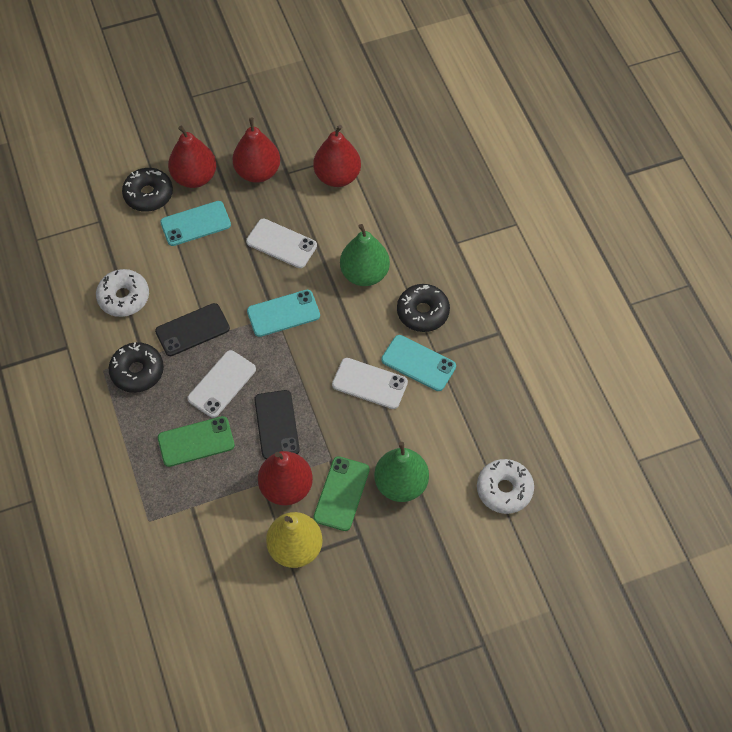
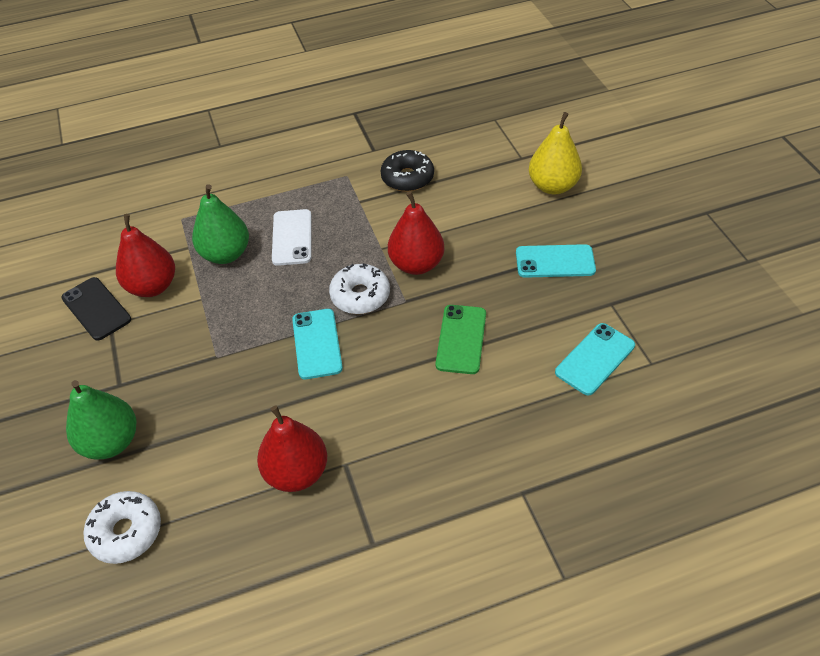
black donut: [109,342,164,393] [122,168,173,212] [397,284,450,332] = 3 -> [381,150,434,192] = 1
black phone: [155,303,230,356] [254,390,300,459] = 2 -> [61,277,131,341] = 1
green phone: [158,416,235,467] [313,456,370,531] = 2 -> [436,305,486,374] = 1
red pear: [168,126,216,188] [232,117,280,183] [258,451,313,505] [313,125,361,187] = 4 -> [116,214,175,297] [257,406,327,492] [388,191,444,275] = 3
white phone: [187,350,256,418] [246,219,317,268] [332,358,408,409] = 3 -> [272,209,312,266] = 1

